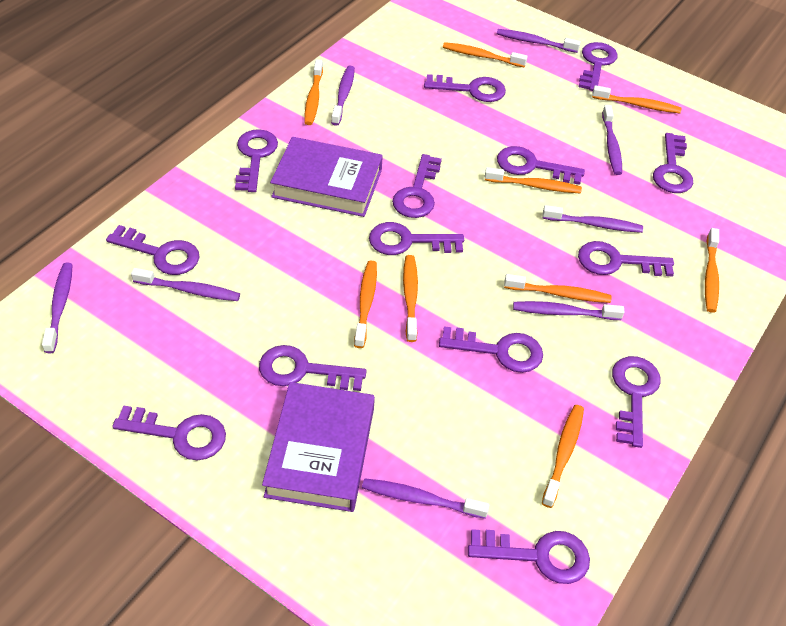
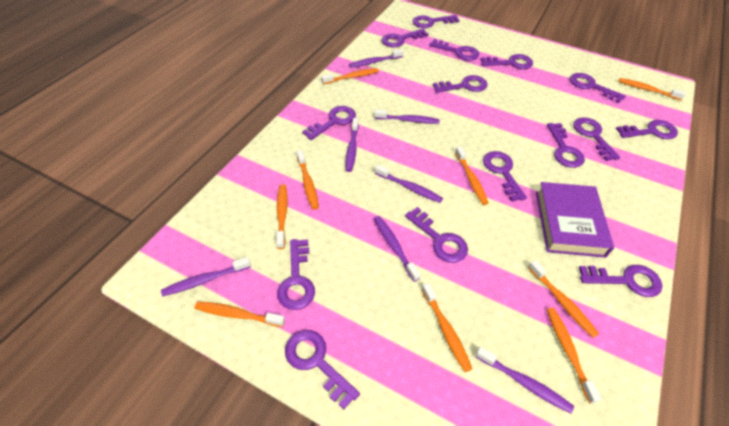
purple book: [262,382,375,512] [270,137,383,217] = 2 -> [536,182,614,258] = 1
purple key: [106,225,200,275] [112,405,226,460] [235,129,278,192] [259,345,367,391] [369,222,464,255] [392,154,442,218] [424,74,506,102] [439,326,543,373] [468,529,590,584] [497,146,585,185] [578,241,674,276] [579,42,618,91] [612,356,661,448] [653,133,693,193] = 14 -> [277,239,315,310] [285,330,360,410] [302,106,356,140] [382,28,428,47] [405,207,468,263] [412,15,460,28] [429,39,479,61] [433,75,487,93] [480,54,533,69] [483,151,527,202] [547,123,585,168] [570,73,626,103] [573,117,620,161] [579,265,662,297] [616,120,678,139] = 15
purple toothbrush: [42,263,73,353] [131,268,240,301] [331,66,355,126] [362,478,489,519] [497,29,581,53] [513,301,624,320] [543,205,643,233] [602,105,622,175] = 8 -> [161,257,251,296] [346,118,359,172] [349,49,404,68] [374,109,440,124] [374,216,421,282] [375,165,443,203] [475,347,574,414] = 7

